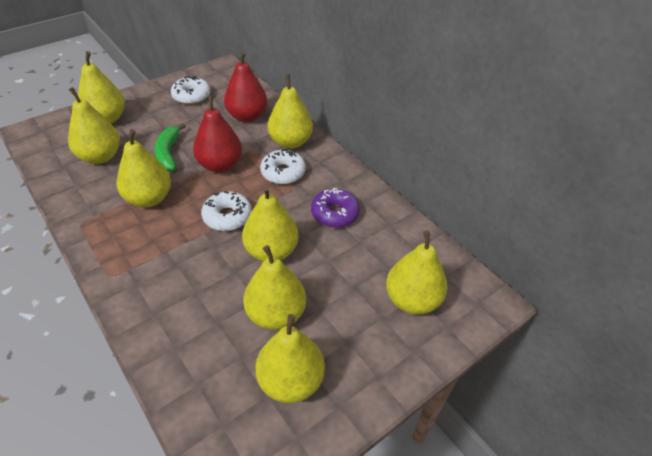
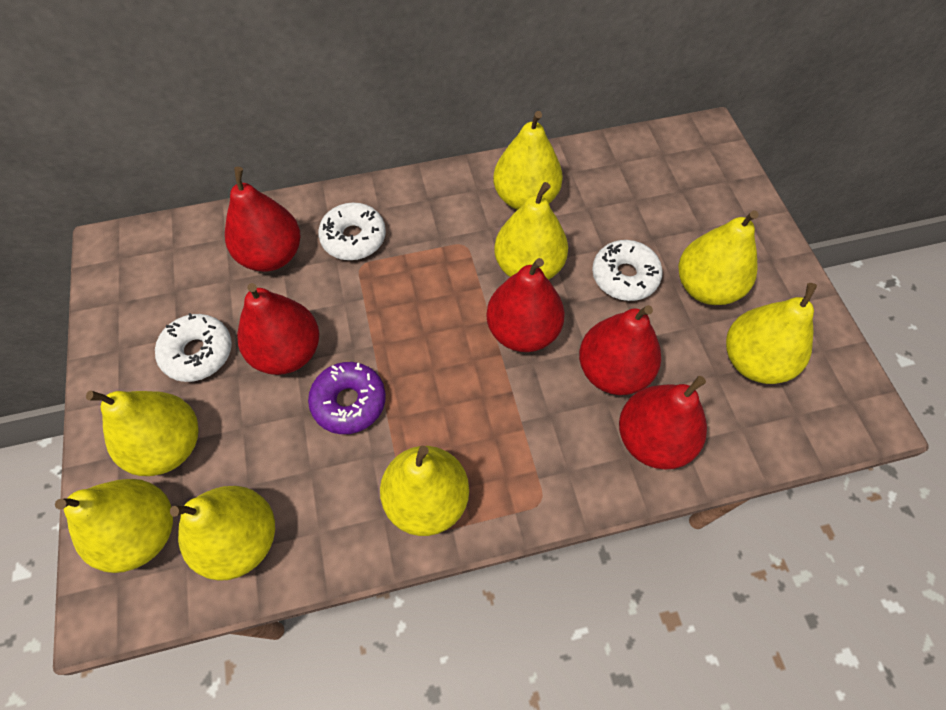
green banana: [154,123,185,171] = 1 -> none = 0
red pear: [193,95,242,172] [224,51,267,122] = 2 -> [225,167,301,272] [237,283,319,375] [486,258,565,352] [579,305,661,395] [619,376,707,469] = 5

